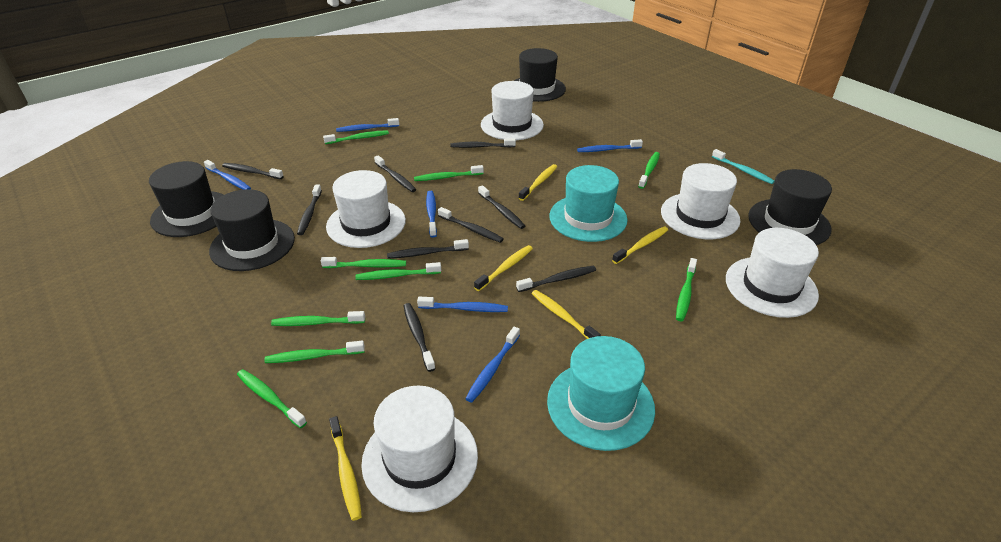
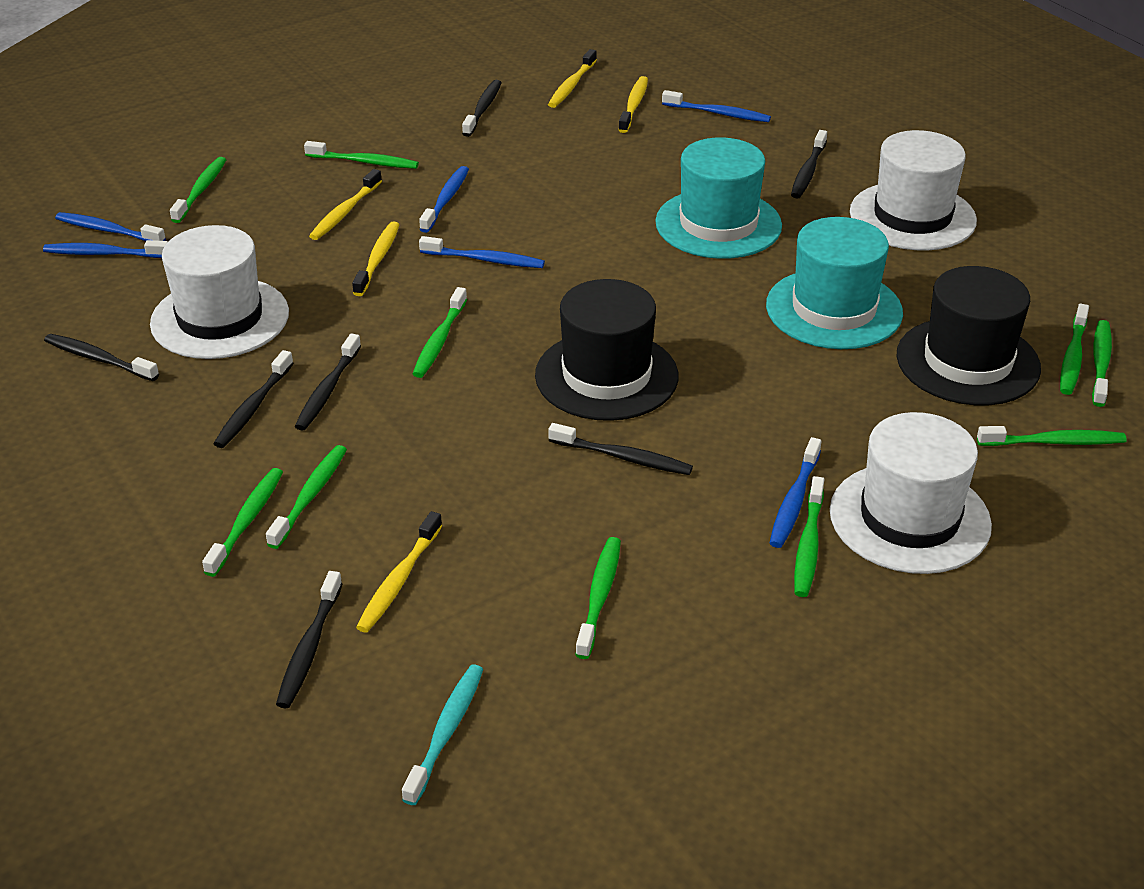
black hat: [149,161,223,237] [209,189,295,271] [514,48,566,102] [748,169,832,245] = 4 -> [535,279,678,421] [896,266,1041,405] = 2
black toothbrush: [222,163,284,179] [297,185,322,235] [374,155,416,192] [387,239,469,259] [404,303,436,372] [438,207,504,243] [450,138,516,148] [478,185,525,229] [516,266,596,292] = 9 -> [44,334,159,381] [213,350,294,448] [276,571,342,708] [295,333,361,431] [462,80,502,137] [548,423,693,475] [791,130,827,198] = 7
green toothbrush: [237,369,307,428] [264,340,365,363] [271,311,365,326] [321,257,406,268] [323,130,389,144] [355,262,441,280] [414,165,484,181] [638,152,660,189] [676,258,697,321] = 9 -> [170,157,226,223] [202,468,283,577] [266,445,347,549] [304,141,419,169] [413,287,467,378] [575,537,621,659] [794,476,824,597] [977,426,1127,446] [1060,304,1089,395] [1092,320,1112,407] = 10
white hat: [326,170,406,248] [361,385,478,512] [481,81,544,140] [661,163,741,239] [726,228,819,318] = 5 -> [150,225,289,359] [830,412,992,574] [850,130,977,250] = 3

